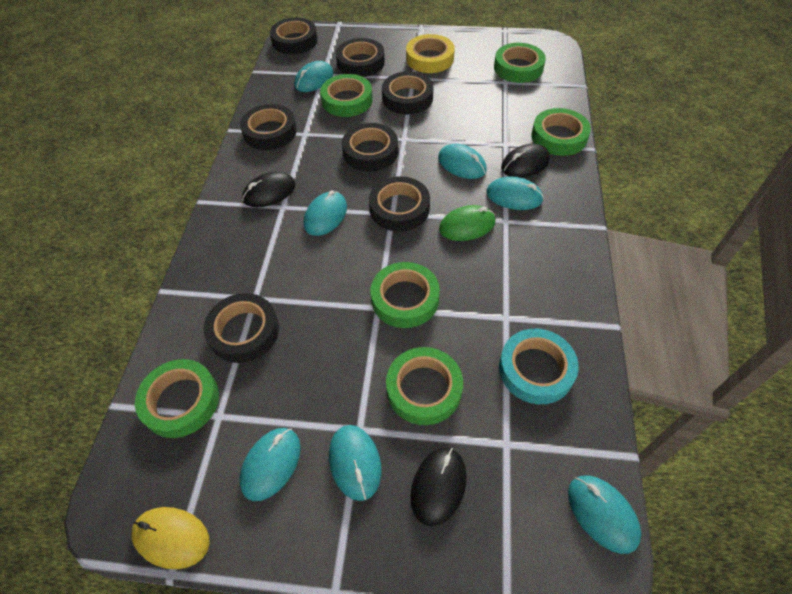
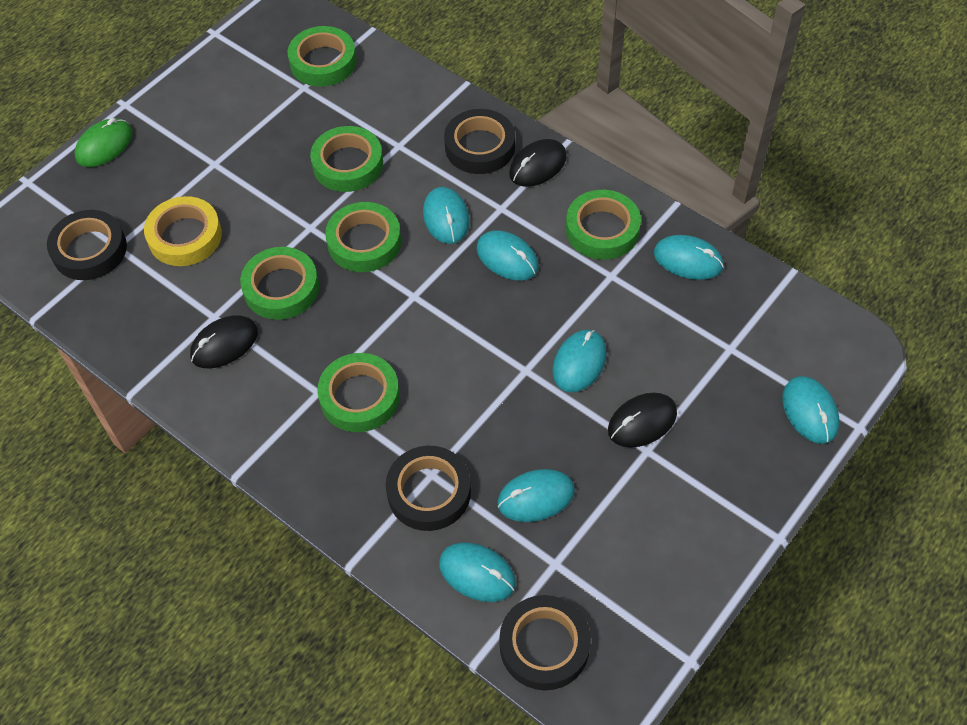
black tape: [204,293,279,363] [240,104,297,150] [270,17,318,54] [336,38,385,77] [342,123,398,172] [369,176,430,232] [382,71,434,114] = 7 -> [47,210,127,280] [386,446,471,531] [444,109,515,174] [499,595,591,690] = 4
turquoise tape: [499,329,579,404] = 1 -> none = 0
yellow mouse: [131,507,210,569] = 1 -> none = 0

